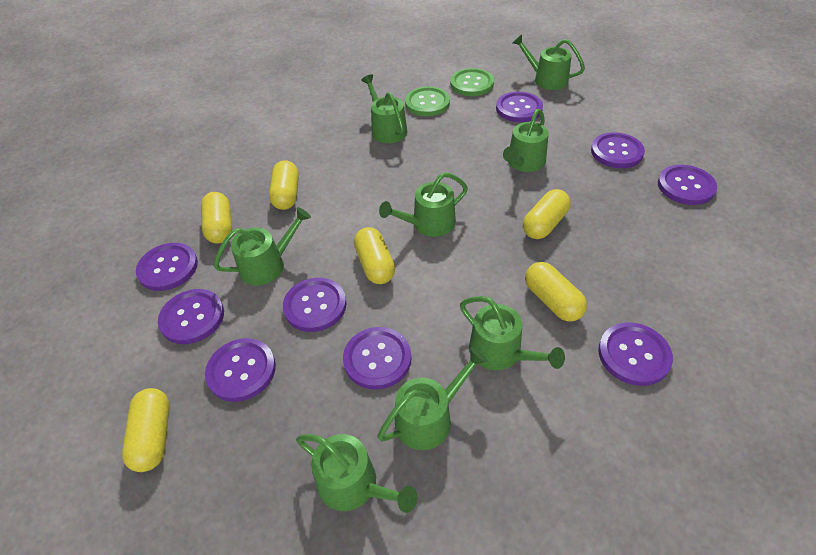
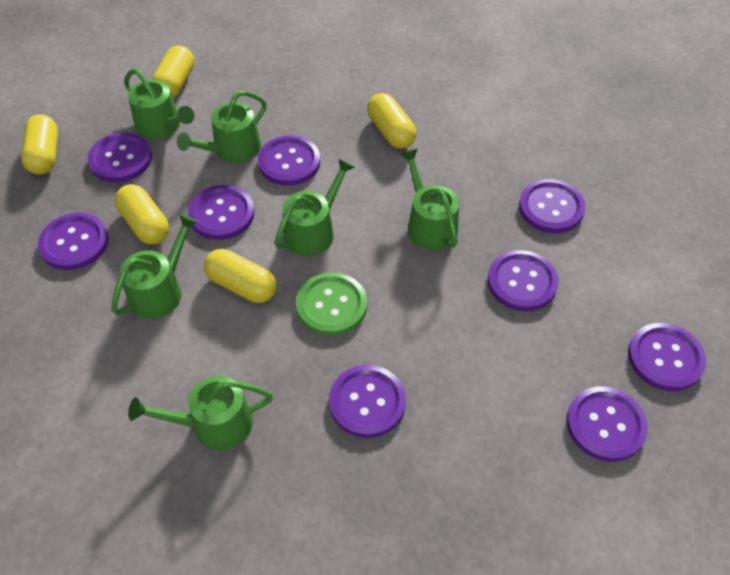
green button: [405,87,450,116] [450,68,494,96] = 2 -> [296,272,367,336] = 1
green watering can: [214,207,311,285] [296,434,417,513] [361,74,407,143] [378,348,487,450] [379,172,468,237] [460,296,565,370] [503,109,549,172] [513,34,585,90] = 8 -> [111,214,198,319] [124,69,194,139] [128,376,273,450] [177,91,267,163] [274,158,355,256] [400,149,459,250] = 6
yellow capsule: [122,388,170,472] [201,192,232,244] [269,160,299,210] [354,227,395,284] [523,189,571,239] [525,262,587,322] = 6 -> [21,114,58,175] [115,184,169,245] [152,45,194,98] [204,249,277,303] [367,93,416,149] = 5

